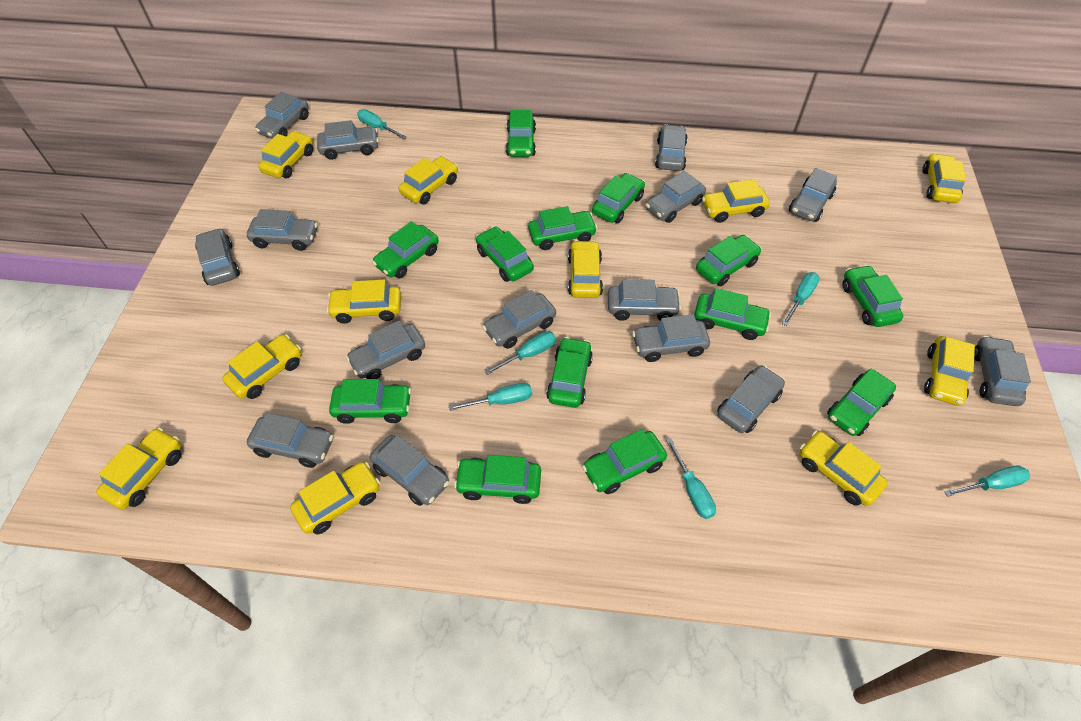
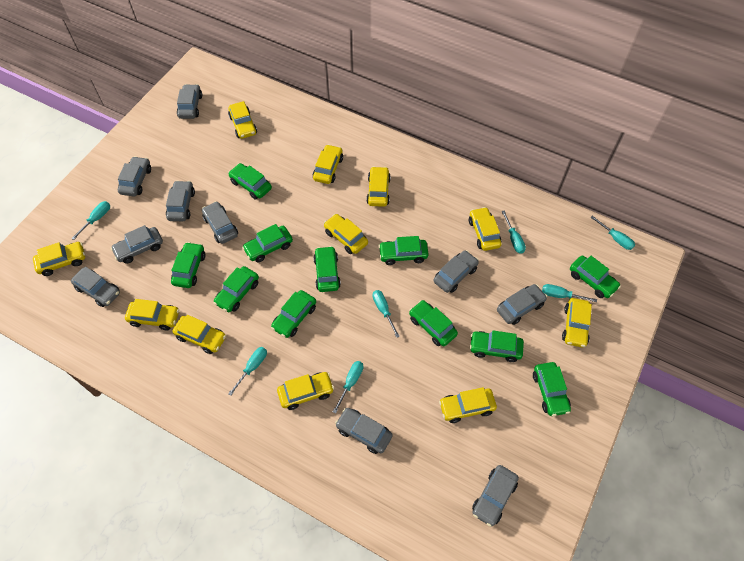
green car: [329,379,411,424] [372,221,439,279] [454,455,541,504] [476,226,534,282] [506,110,536,157] [528,206,597,250] [546,337,593,408] [582,429,667,494] [592,173,645,223] [694,288,771,340] [696,235,762,286] [827,368,896,436] [842,265,903,327] = 13 -> [171,242,205,288] [213,266,259,312] [228,163,272,200] [242,224,293,262] [271,290,316,338] [313,246,341,292] [378,236,428,265] [409,300,458,346] [470,330,524,362] [533,362,571,416] [570,256,621,298] = 11
grey car: [195,228,240,286] [247,209,318,251] [247,413,333,468] [255,92,309,139] [317,120,379,160] [346,321,425,379] [370,435,449,506] [482,290,556,349] [608,279,681,321] [632,314,710,362] [645,171,706,223] [655,124,688,171] [717,365,785,433] [789,168,837,222] [974,336,1031,406] = 15 -> [71,267,120,307] [111,225,163,264] [118,156,151,197] [166,180,195,221] [177,84,202,119] [202,201,238,244] [335,408,393,454] [434,250,479,293] [472,465,519,527] [497,284,547,325] = 10
turquoise screwdriver: [357,109,406,139] [449,383,532,411] [485,331,556,375] [666,438,716,519] [782,272,820,326] [944,466,1030,497] = 6 -> [71,201,110,240] [228,347,267,396] [333,361,363,414] [373,290,400,338] [501,210,526,254] [542,284,597,302] [590,216,635,250] = 7

